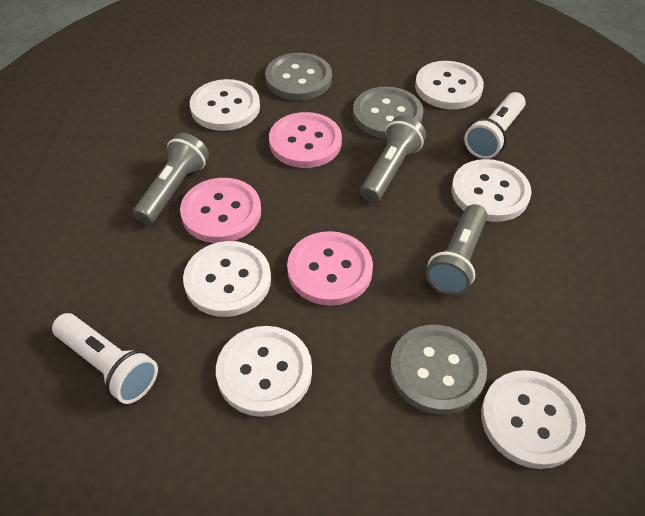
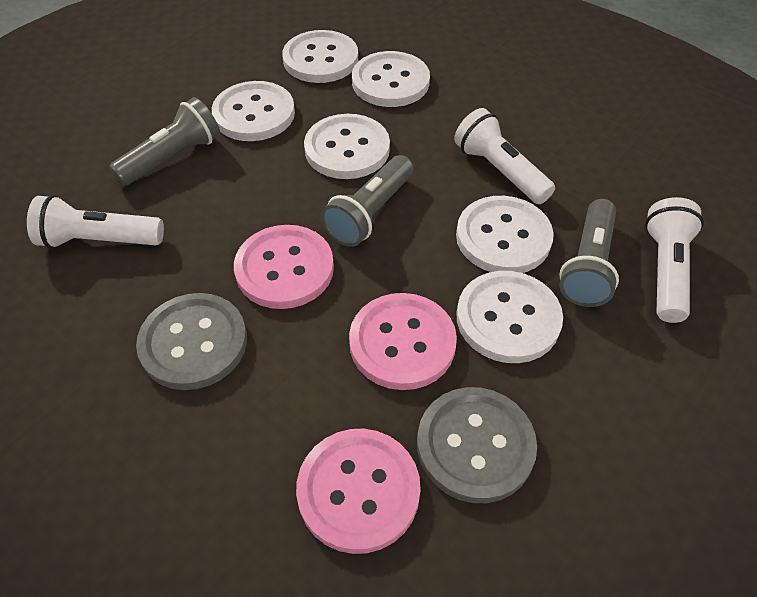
grey button: [265,53,332,100] [353,87,423,139] [390,325,487,415] = 3 -> [136,293,247,390] [417,387,537,503] = 2
white flashlight: [52,313,158,404] [464,92,526,159] = 2 -> [27,195,164,249] [454,108,555,204] [645,197,704,323] = 3

